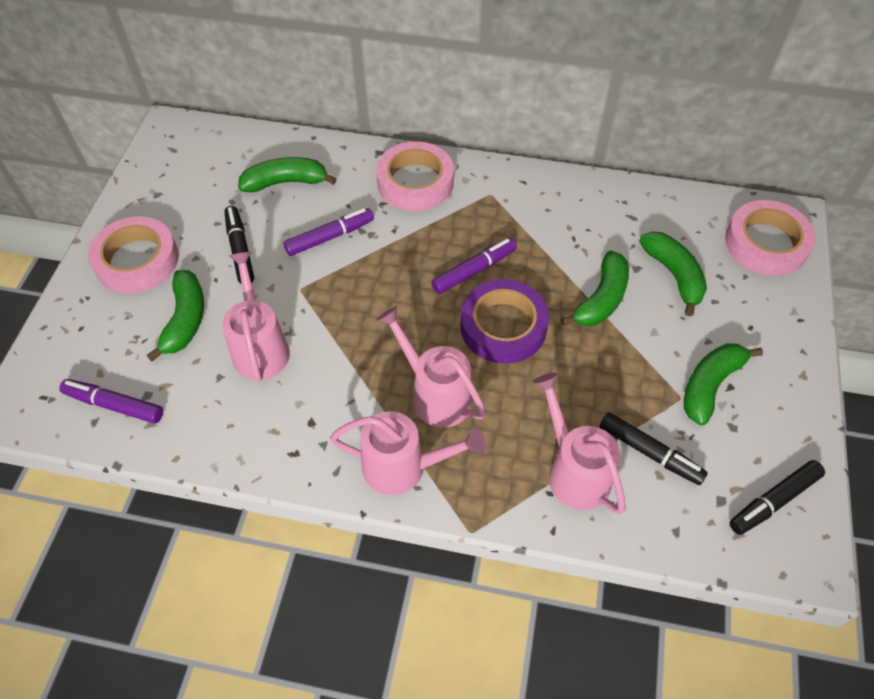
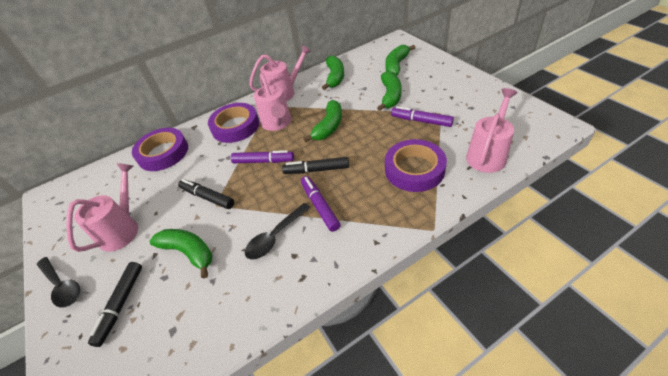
black spoon: none = 0 -> [37,257,80,307] [245,203,311,260] = 2
pink tape: [88,216,179,294] [376,141,454,211] [725,200,816,276] = 3 -> none = 0
purple tape: [460,279,549,364] = 1 -> [132,128,188,171] [208,103,259,143] [385,139,447,192] = 3

